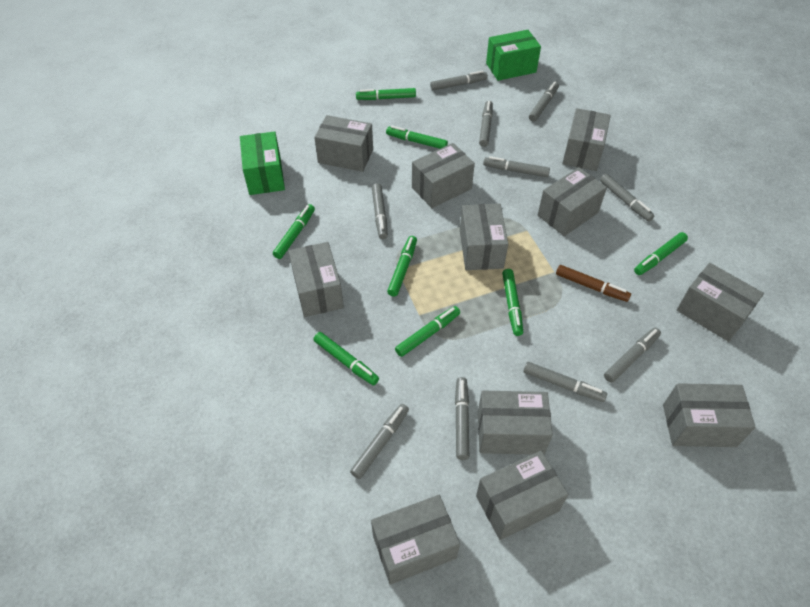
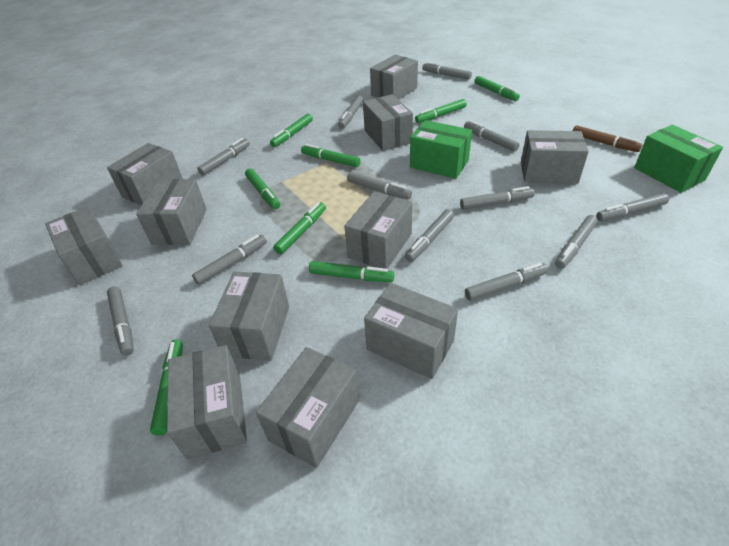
grey marker: [350,404,409,479] [372,183,388,239] [430,70,488,90] [455,377,469,460] [479,101,493,147] [483,156,550,177] [523,362,607,402] [529,82,559,122] [600,174,654,221] [604,328,661,382] = 10 -> [107,287,134,356] [192,235,267,285] [197,138,250,175] [338,95,364,129] [347,172,412,199] [405,209,454,262] [422,62,472,80] [460,186,535,209] [464,120,520,152] [465,263,548,301] [555,215,598,269] [596,193,669,221] = 12

